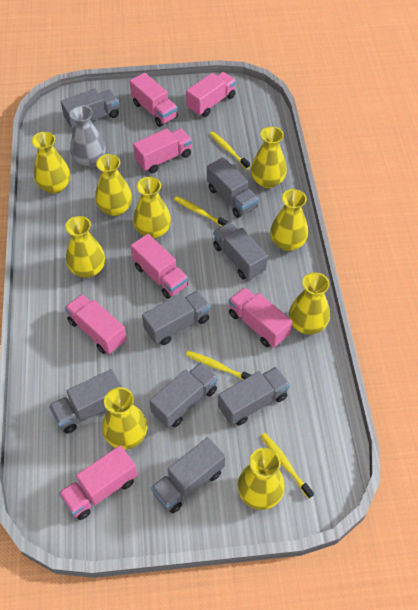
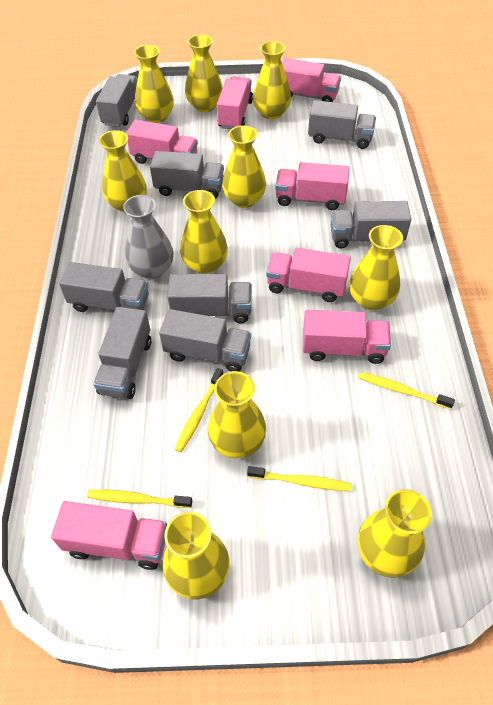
yellow vase: [32,132,70,194] [65,216,105,278] [95,154,132,216] [102,387,147,450] [133,177,171,239] [238,448,285,510] [251,126,287,188] [270,189,308,251] [289,272,330,335] = 9 -> [99,130,147,213] [134,45,174,123] [163,512,230,599] [180,190,228,274] [185,34,223,112] [208,371,266,458] [222,125,266,208] [253,41,291,120] [349,225,403,310] [358,489,432,578] = 10

